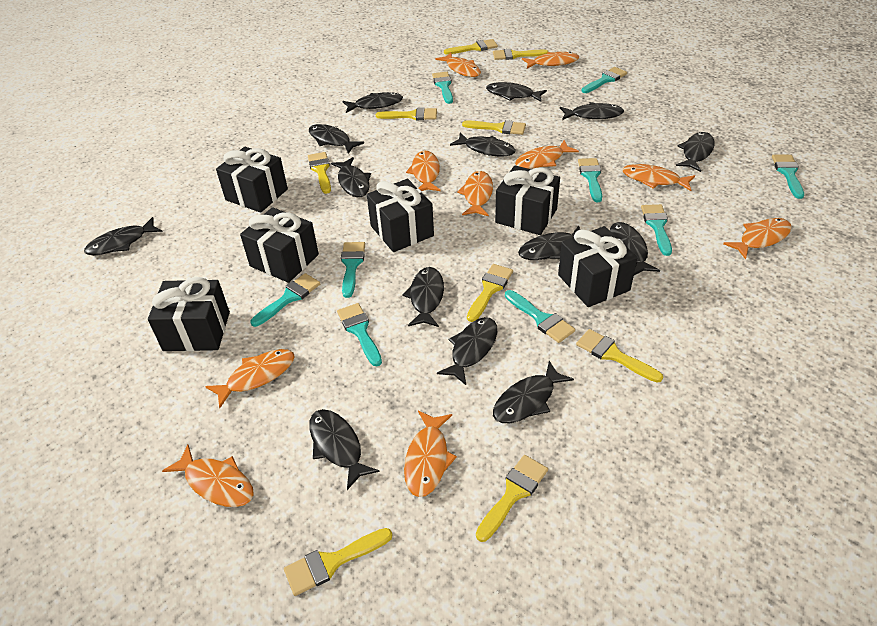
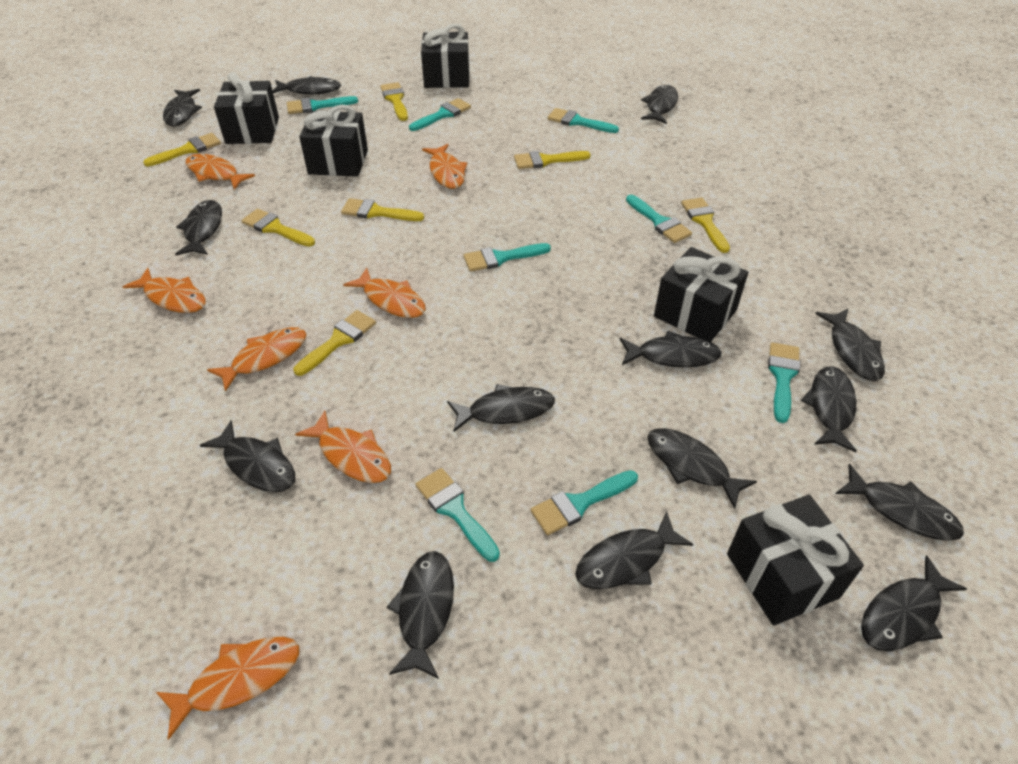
black gift: [148,277,230,351] [216,147,288,213] [240,207,319,283] [367,179,434,252] [495,165,560,235] [558,226,637,307] = 6 -> [214,72,279,144] [299,105,368,177] [421,24,470,88] [654,247,748,342] [727,495,864,626] = 5
orange fish: [162,445,254,507] [205,349,295,408] [404,411,457,497] [406,151,441,191] [435,53,481,77] [457,171,493,216] [515,140,579,169] [522,52,579,69] [622,164,695,191] [723,218,792,259] = 10 -> [123,268,206,313] [156,637,299,740] [186,154,255,190] [207,327,306,392] [295,411,391,483] [343,268,426,318] [422,144,467,189] = 7
turquoise brush: [251,273,320,327] [337,303,382,366] [341,242,365,298] [432,72,453,104] [505,290,575,343] [578,158,602,202] [581,67,627,93] [641,204,672,256] [772,155,804,199] = 9 -> [287,96,358,114] [409,98,471,131] [416,468,500,562] [464,243,551,272] [531,470,638,535] [548,108,619,133] [626,195,692,243] [768,342,800,423] = 8
yellow brush: [284,528,393,596] [308,152,331,194] [376,107,437,120] [444,39,498,54] [462,120,526,135] [467,264,513,322] [476,455,548,542] [493,49,548,60] [576,329,663,383] = 9 -> [143,133,221,166] [241,209,315,247] [293,310,376,376] [341,198,424,221] [380,82,408,121] [514,151,591,169] [681,198,730,253] = 7

